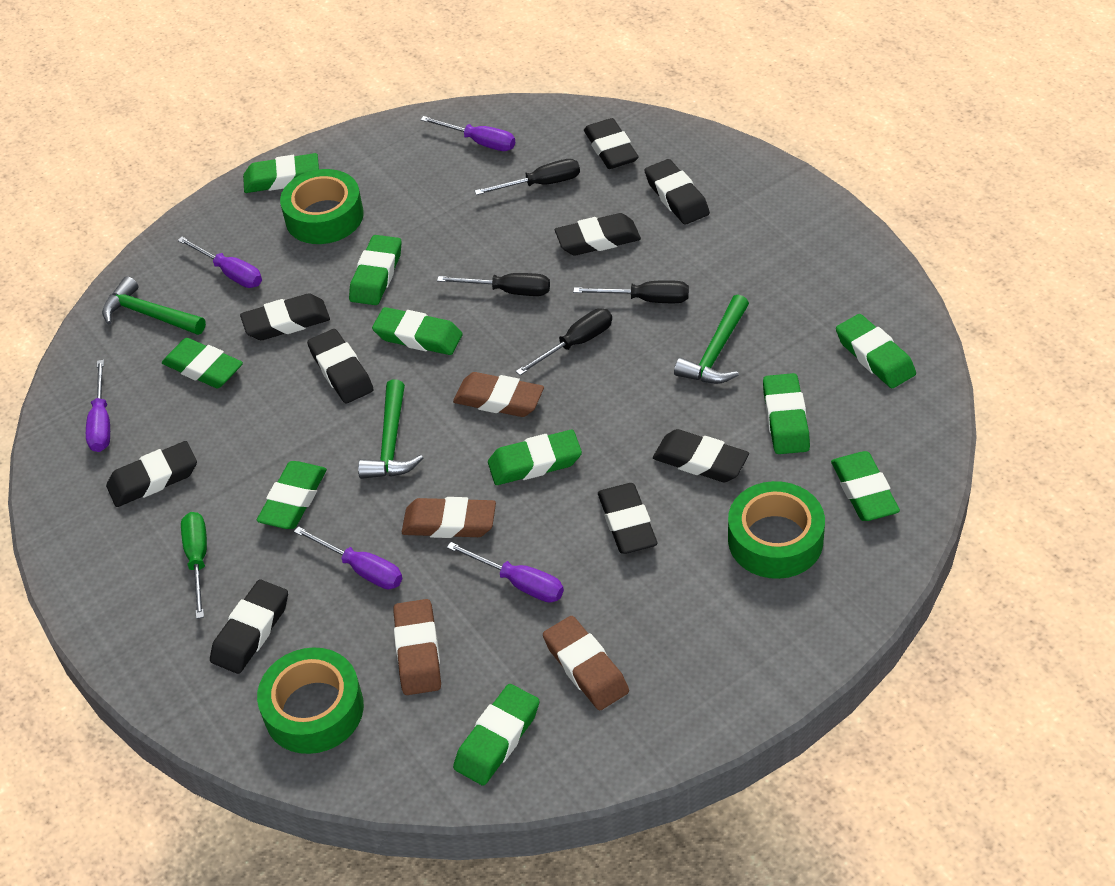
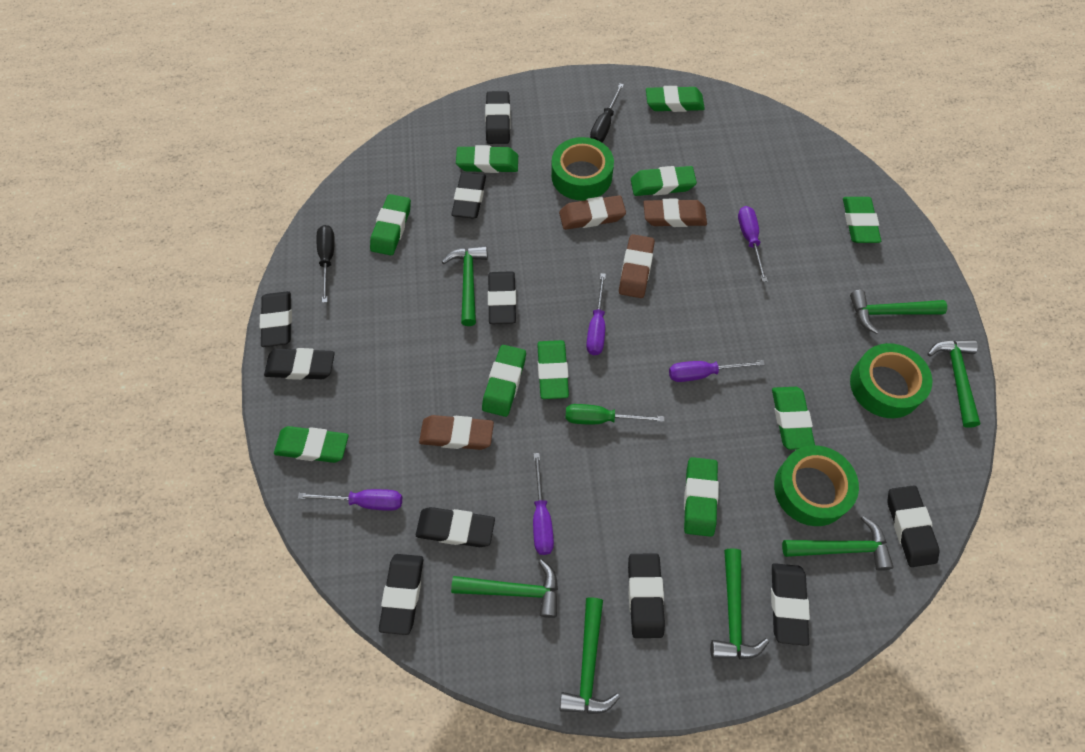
black eraser: [106,441,197,507] [210,580,288,674] [240,293,330,340] [307,329,374,403] [555,213,641,256] [584,118,639,169] [598,483,657,554] [644,159,710,225] [653,429,749,482] = 9 -> [260,291,292,347] [264,348,335,380] [379,554,423,635] [416,507,495,547] [451,172,486,218] [485,91,511,144] [488,271,516,324] [628,553,665,638] [771,563,810,646] [887,485,940,567] = 10
black screwdriver: [437,273,550,296] [475,159,580,195] [516,308,612,375] [573,280,689,303] = 4 -> [317,225,335,303] [590,83,624,142] = 2
green hammer: [102,276,206,335] [358,379,423,479] [674,295,749,384] = 3 -> [442,246,488,326] [451,559,558,618] [559,597,620,714] [710,548,769,660] [782,516,894,571] [850,290,947,334] [928,339,980,428] = 7

